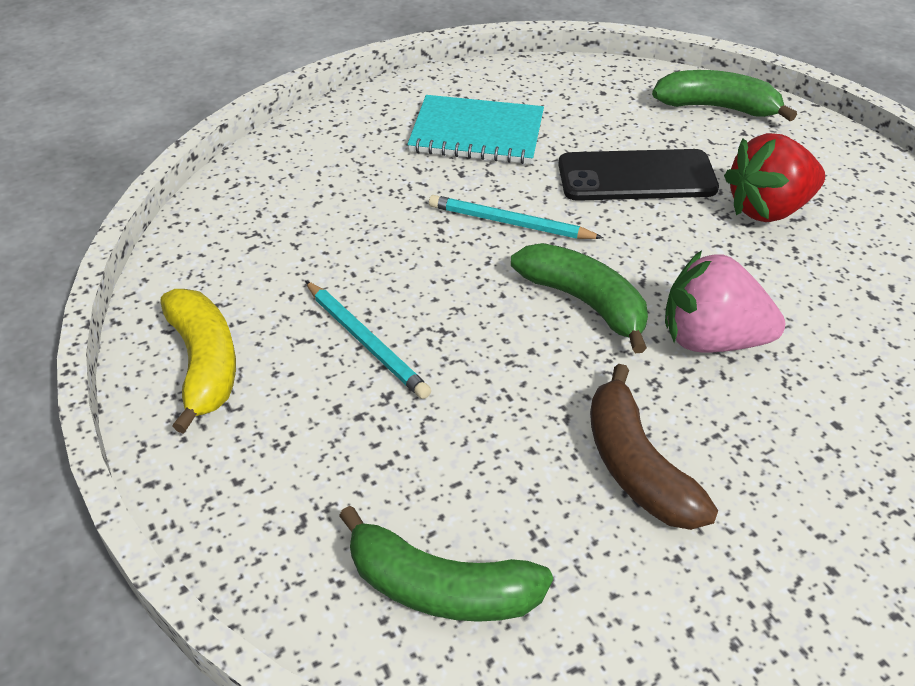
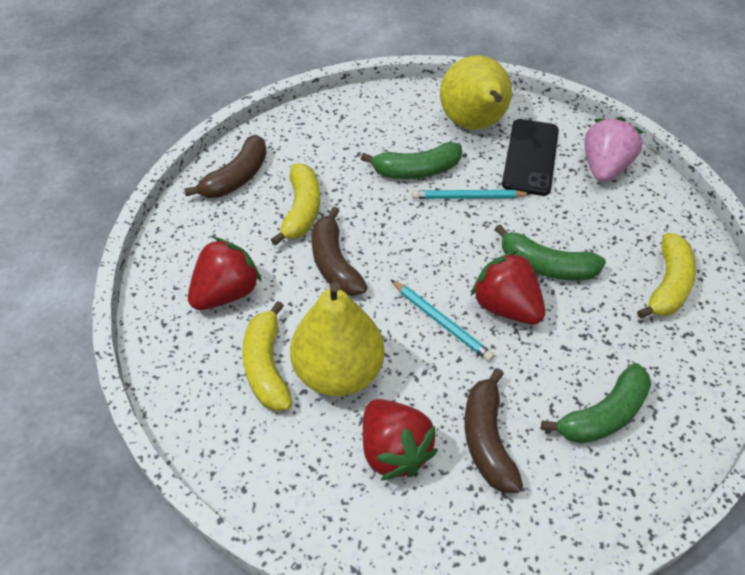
brown banana: [590,364,718,530] = 1 -> [184,135,267,198] [312,207,367,296] [464,368,523,493] = 3
red strawberry: [724,133,825,222] = 1 -> [188,237,261,310] [363,399,438,481] [471,251,545,325] = 3
turquoise notebook: [407,95,544,164] = 1 -> none = 0
yellow banana: [160,289,236,434] = 1 -> [242,301,292,411] [271,163,320,246] [637,233,696,319] = 3
yellow pear: none = 0 -> [290,282,385,396] [440,55,512,129] = 2

